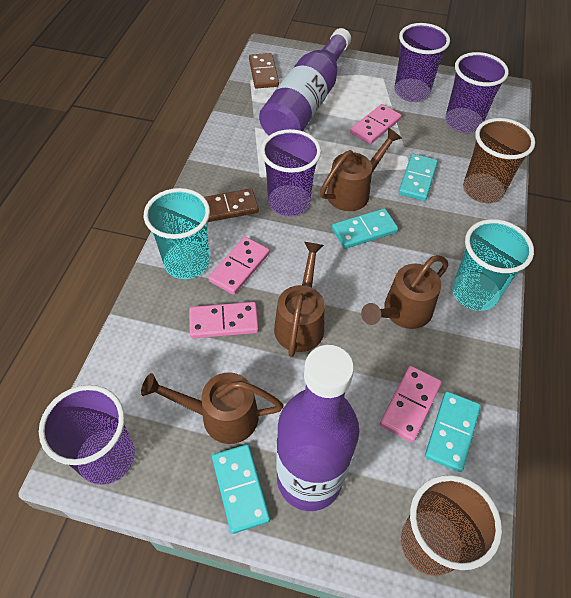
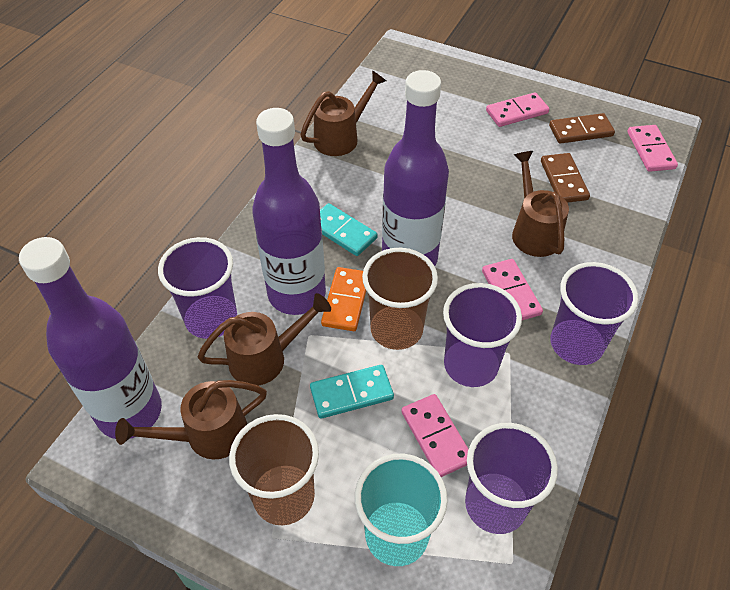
orange domino: none = 0 -> [321,267,366,331] = 1
purple bottle: [259,28,351,136] [276,345,359,511] = 2 -> [19,237,162,439] [252,108,326,315] [382,70,449,266] = 3
turquoise cup: [144,188,210,279] [452,219,534,311] = 2 -> [355,454,448,566] = 1
turquoise domino: [212,444,270,534] [332,208,398,249] [398,154,438,201] [425,391,481,472] = 4 -> [310,365,394,419] [320,203,378,256] = 2

